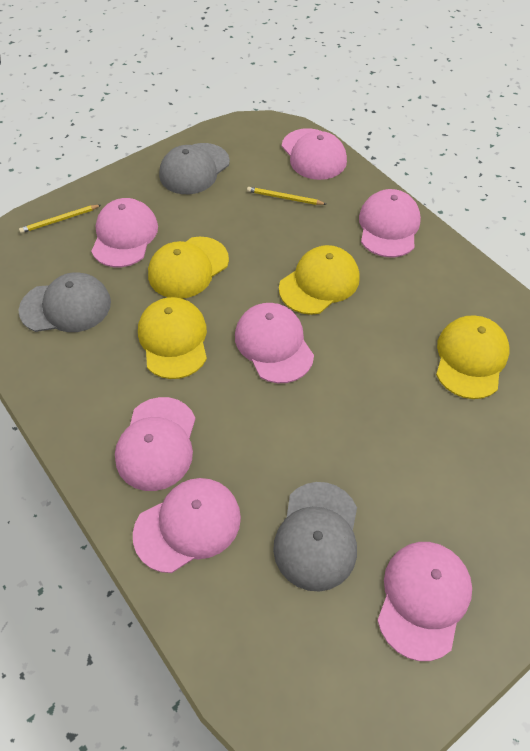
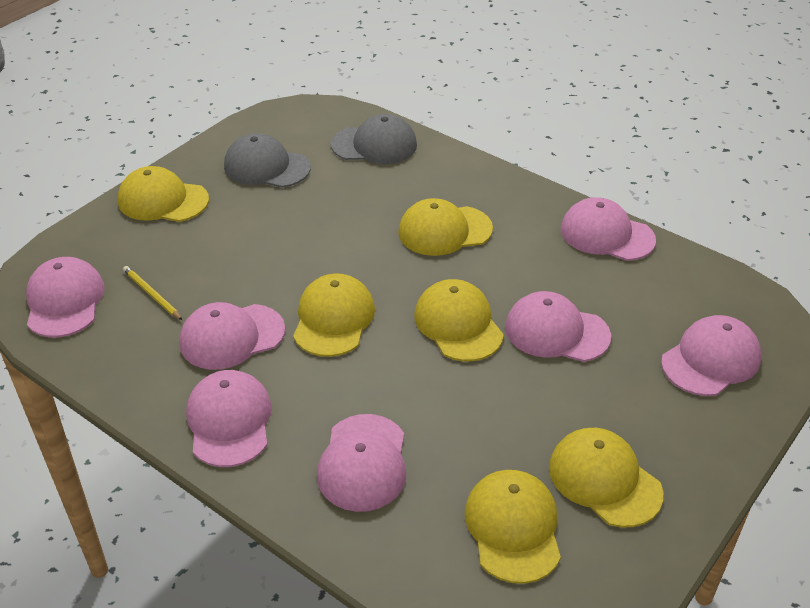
grey cap: [19,272,111,332] [159,143,230,194] [273,482,357,592] = 3 -> [224,133,311,188] [331,114,417,164] = 2
yellow cap: [138,297,207,379] [148,237,229,298] [279,245,360,315] [436,315,509,399] = 4 -> [118,166,209,222] [293,274,375,357] [398,198,493,256] [414,279,504,361] [465,470,561,584] [549,428,663,527] = 6
yellow pencil: [19,205,101,233] [247,187,326,205] = 2 -> [123,266,182,320] = 1

